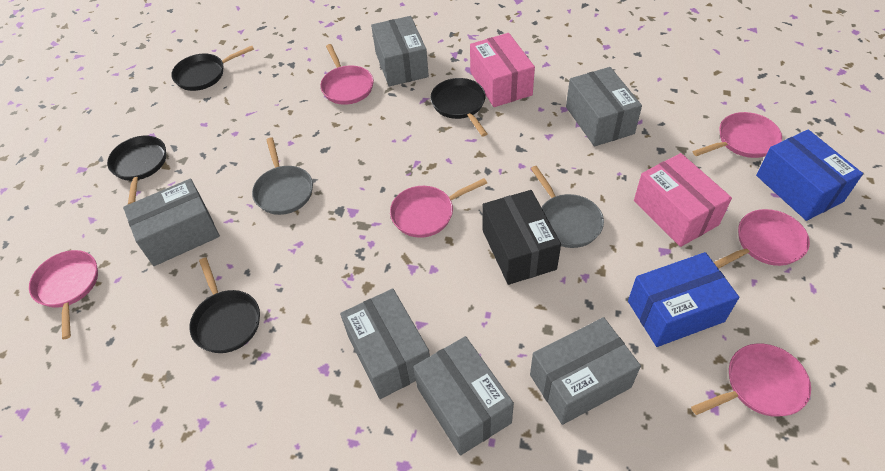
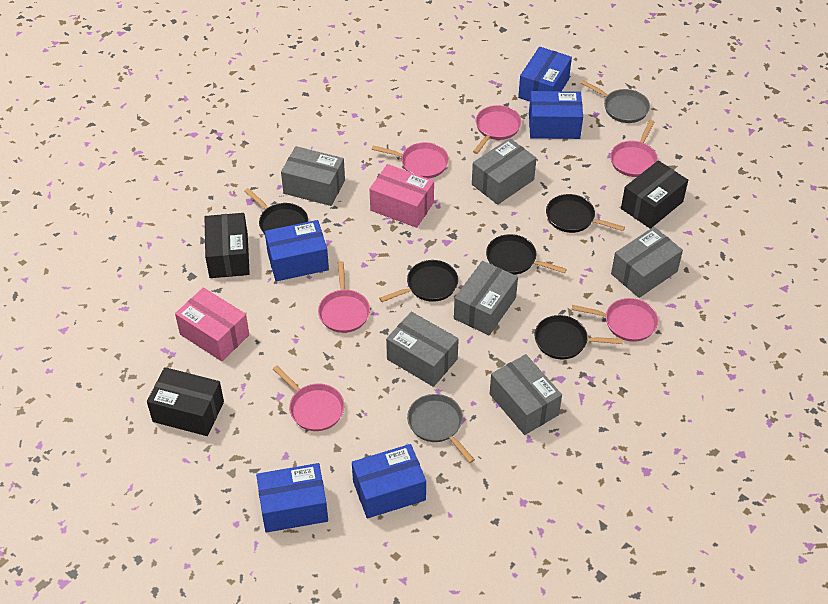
black box: [482,190,561,285] = 1 -> [147,367,224,436] [205,213,250,278] [621,160,688,229] = 3
black pan: [107,136,166,204] [171,46,254,91] [189,257,260,353] [431,78,487,137] = 4 -> [244,188,308,234] [379,260,458,302] [486,234,567,275] [535,315,623,359] [546,194,625,233] = 5
blue box: [628,252,739,347] [756,129,863,221] = 2 -> [256,463,328,533] [265,220,329,281] [352,444,426,519] [518,47,572,102] [529,91,583,139] = 5

